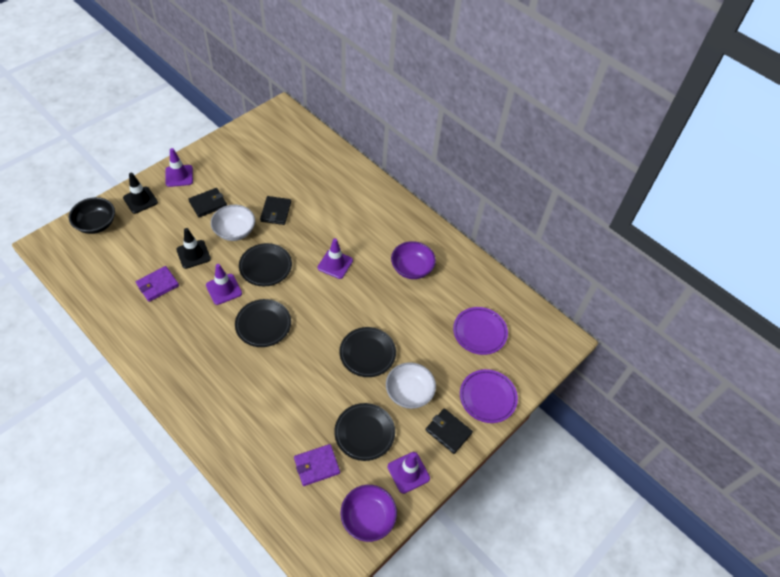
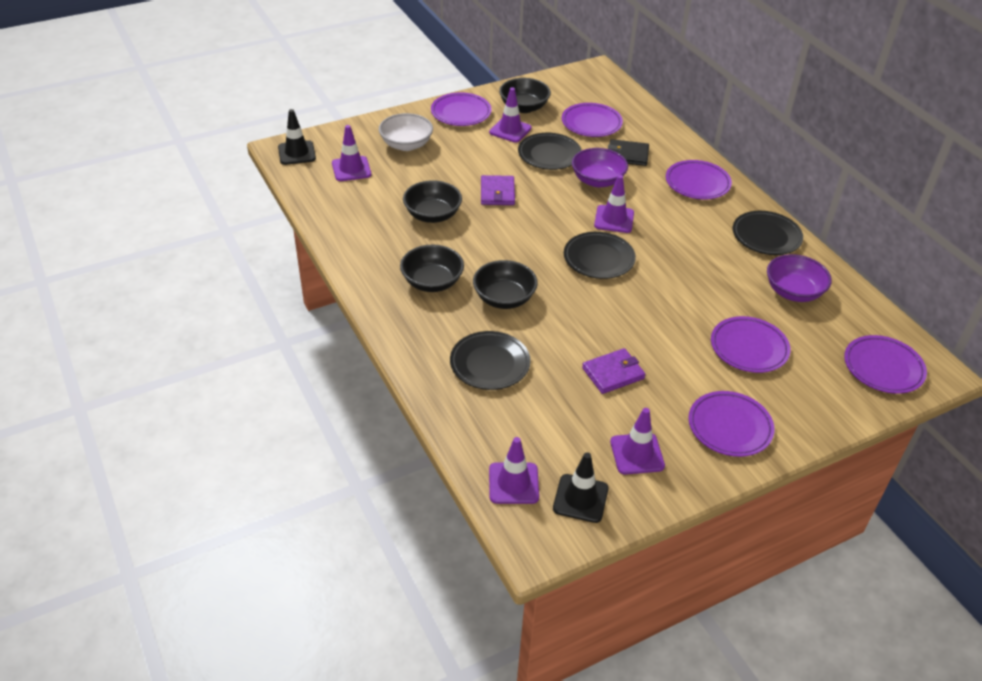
black bowl: [69,197,115,234] = 1 -> [400,245,464,292] [403,180,462,223] [473,260,538,309] [499,78,551,113] = 4
black wallet: [188,188,227,218] [260,196,291,225] [426,408,473,454] = 3 -> [608,139,649,166] = 1
purple plate: [453,307,508,355] [460,369,518,423] = 2 -> [431,92,492,126] [562,103,623,137] [666,160,732,200] [688,391,774,457] [711,316,791,373] [844,335,927,394] = 6
purple traffic cone: [165,148,193,187] [206,264,242,305] [318,238,353,279] [387,452,430,494] = 4 -> [332,125,371,181] [489,87,532,143] [489,437,539,504] [594,175,634,233] [610,408,665,474] = 5
white bowl: [211,205,255,241] [386,362,436,409] = 2 -> [379,113,433,151] = 1

